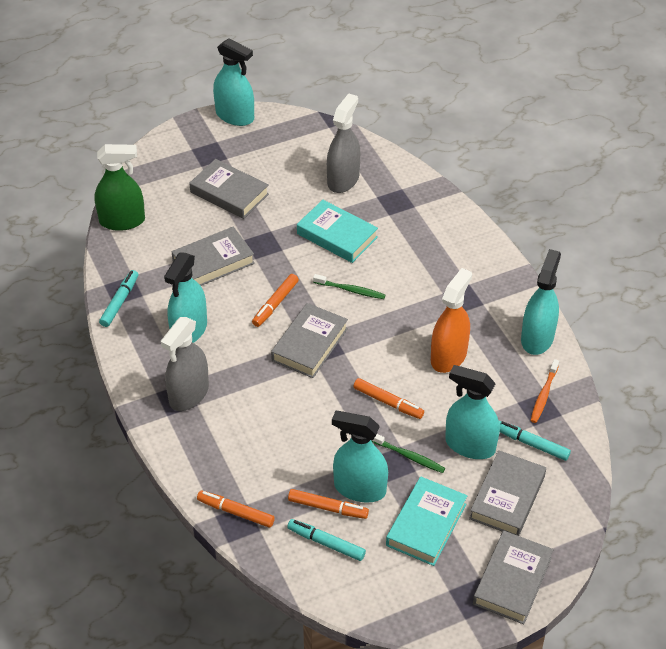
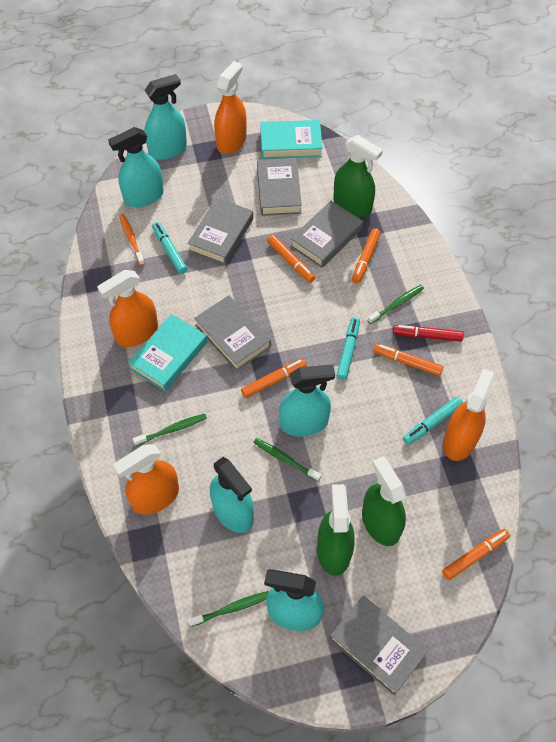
green spray bottle: [95,144,145,231] = 1 -> [317,484,355,576] [333,135,383,217] [362,456,406,546] = 3
green toothbrush: [313,274,385,299] [371,434,445,473] = 2 -> [133,414,207,446] [188,591,269,627] [253,438,322,482] [367,285,424,324] = 4
grey spray bottle: [161,317,209,411] [327,93,360,193] = 2 -> none = 0
orange marker: [197,490,275,528] [252,274,299,327] [288,489,369,519] [353,378,424,419] = 4 -> [241,358,307,398] [267,235,315,283] [352,228,381,283] [374,344,443,376] [442,529,510,580] = 5
orange spray bottle: [431,268,472,373] = 1 -> [97,270,158,347] [113,444,179,515] [214,61,247,154] [443,369,495,461] = 4
red marker: none = 0 -> [393,325,464,342] = 1

